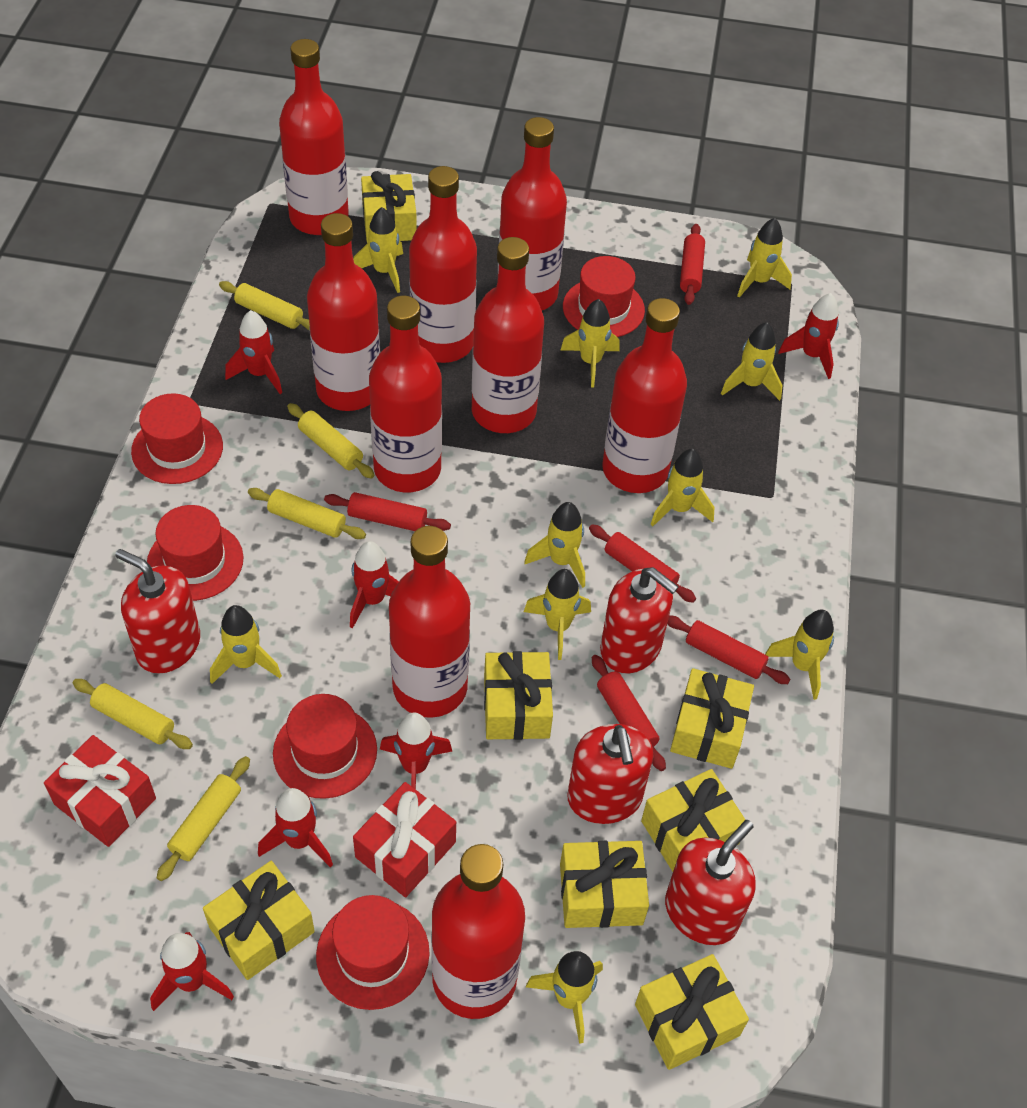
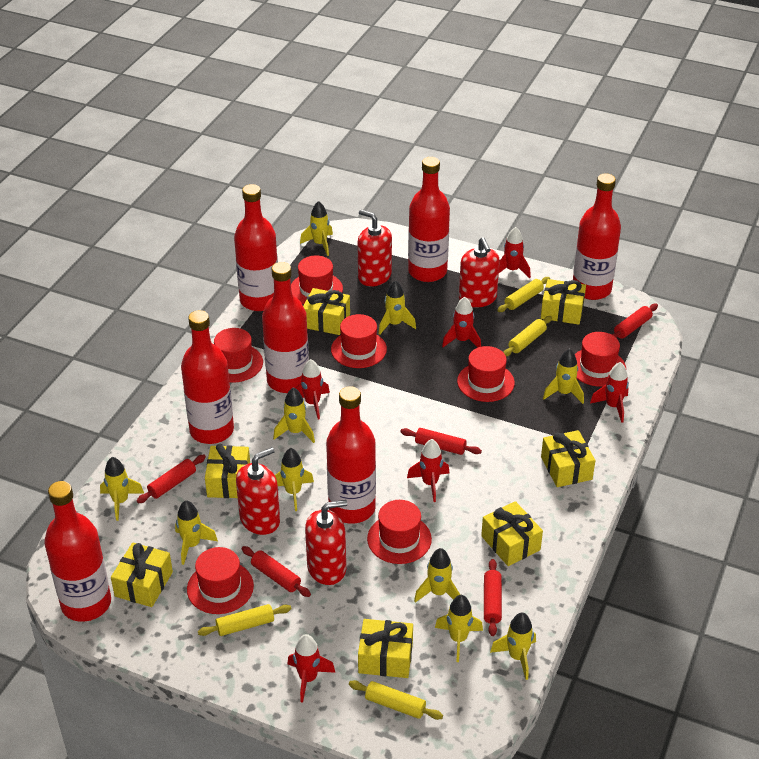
red bottle: [279,39,349,235] [307,213,380,411] [369,296,442,492] [389,526,470,718] [409,166,477,363] [431,844,525,1019] [472,237,544,433] [498,117,567,310] [602,298,687,493] = 9 -> [44,481,111,622] [181,310,234,444] [234,184,278,311] [262,262,309,393] [326,386,376,524] [408,157,450,282] [573,174,621,300] = 7
red gift: [44,735,156,847] [353,782,456,898] = 2 -> none = 0
red hat: [131,393,223,484] [147,505,244,601] [273,694,377,799] [316,895,429,1010] [563,256,645,337] = 5 -> [187,547,254,614] [214,328,263,383] [291,255,343,304] [331,314,387,368] [367,500,432,564] [457,346,515,402] [575,332,626,387] = 7
yellow rolling pin: [73,679,193,749] [157,756,250,881] [219,281,310,331] [248,488,366,539] [287,403,374,478] = 5 -> [198,604,291,636] [349,680,443,720] [497,277,550,312] [503,316,552,357] = 4

